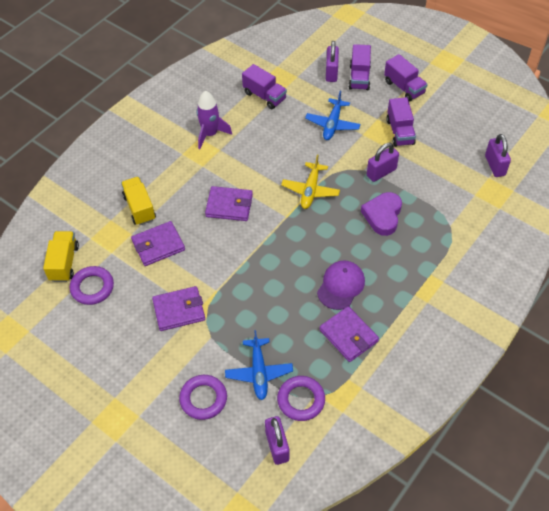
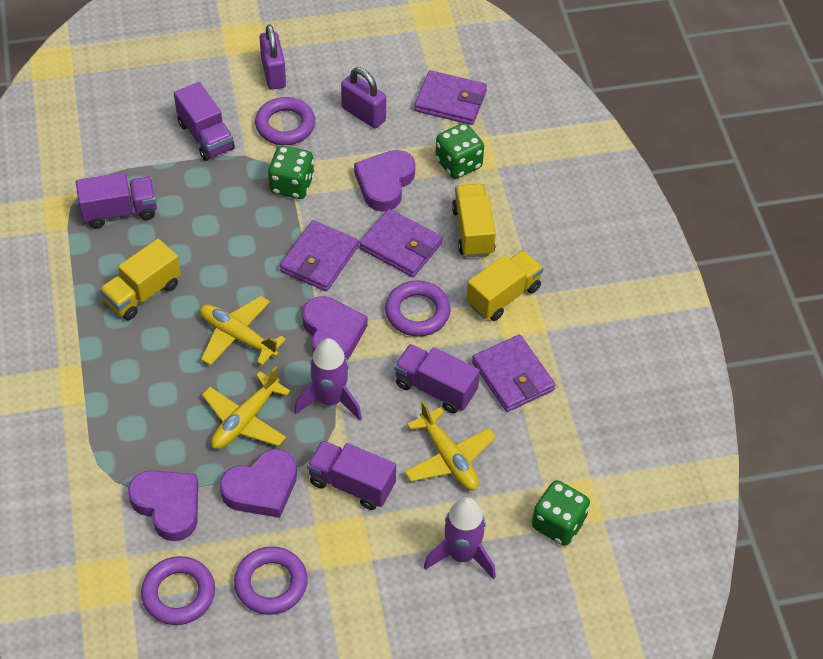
blue plane: [225,330,293,400] [305,91,361,140] = 2 -> none = 0
green dice: none = 0 -> [268,146,314,199] [435,123,484,179] [532,480,590,546] = 3
purple cap: [317,260,365,310] = 1 -> none = 0
purple heart: [361,192,402,236] = 1 -> [128,470,198,541] [220,449,297,518] [302,296,367,360] [354,150,415,212] = 4
purple padlock: [265,416,289,465] [326,41,339,82] [367,143,399,182] [485,134,511,177] = 4 -> [259,24,286,89] [341,67,386,128] = 2
purple ring: [70,266,114,305] [179,375,227,420] [277,376,325,421] = 3 -> [141,556,215,625] [234,546,308,615] [255,97,315,145] [385,281,451,337] = 4
purple rocket: [196,90,232,149] = 1 -> [294,338,362,421] [424,497,496,579] = 2
yellow plane: [281,154,340,209] = 1 -> [200,296,286,366] [202,367,291,449] [404,401,496,491] = 3
yellow truck: [43,231,79,282] [121,177,156,225] = 2 -> [100,239,181,320] [452,184,496,257] [466,250,543,321] = 3

